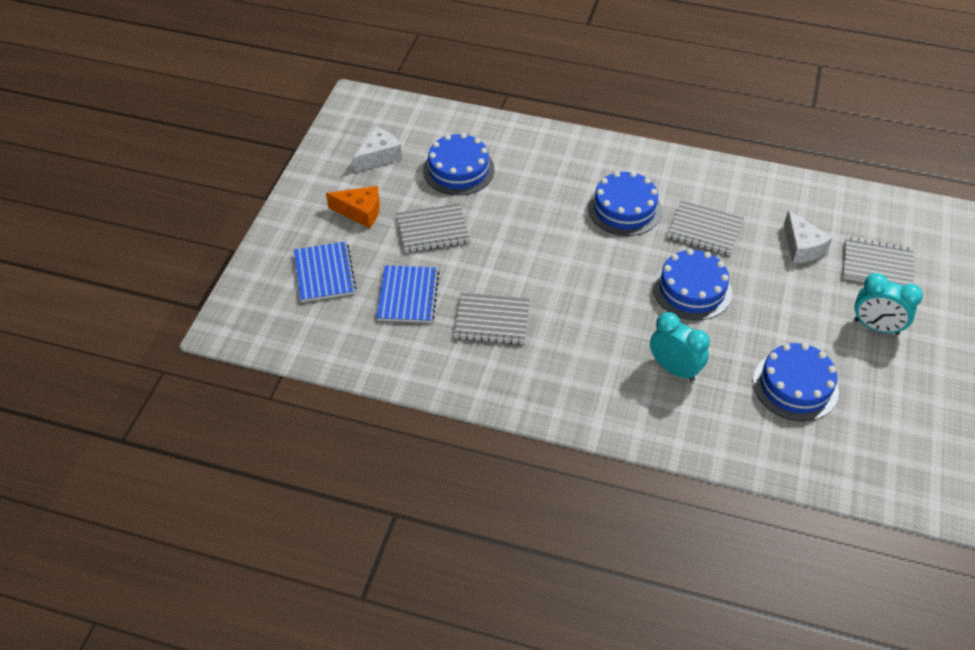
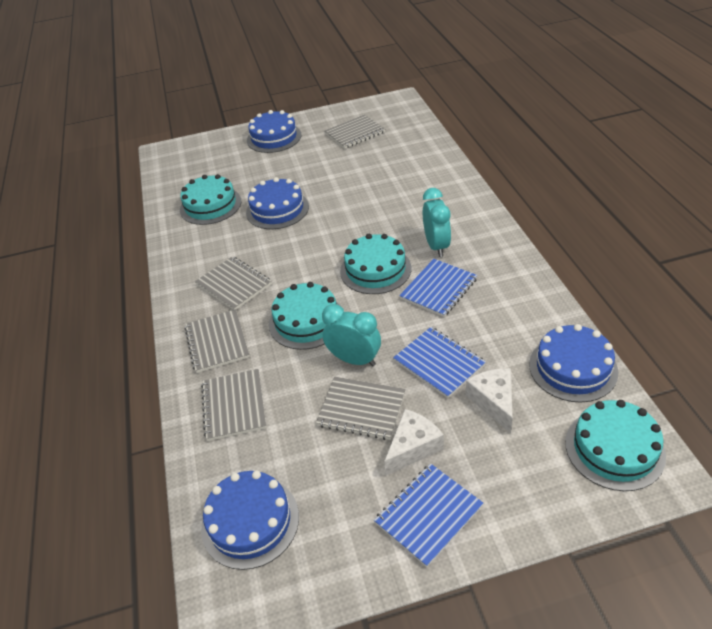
blue notebook: [294,242,356,302] [377,265,439,323] = 2 -> [374,464,484,567] [393,327,486,398] [399,259,477,317] = 3
grey notebook: [396,203,470,253] [454,293,530,345] [667,200,744,255] [843,237,914,286] = 4 -> [185,309,250,373] [195,256,272,310] [201,369,267,441] [316,377,405,440] [324,115,385,149] = 5
orange cheese: [326,186,380,228] = 1 -> none = 0
turquoise cake: none = 0 -> [180,174,241,225] [269,282,344,350] [340,234,411,294] [565,400,666,491] = 4

